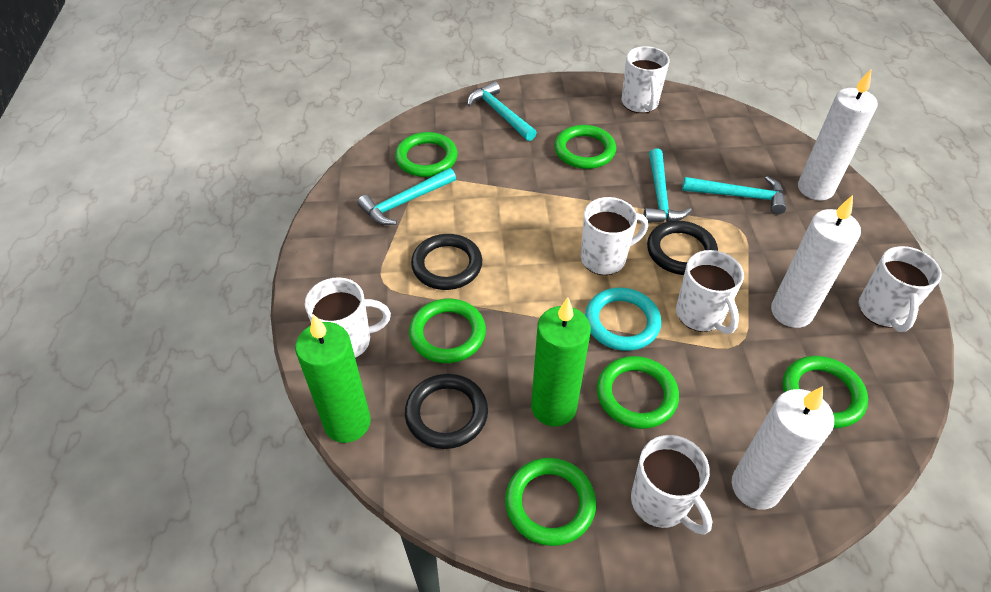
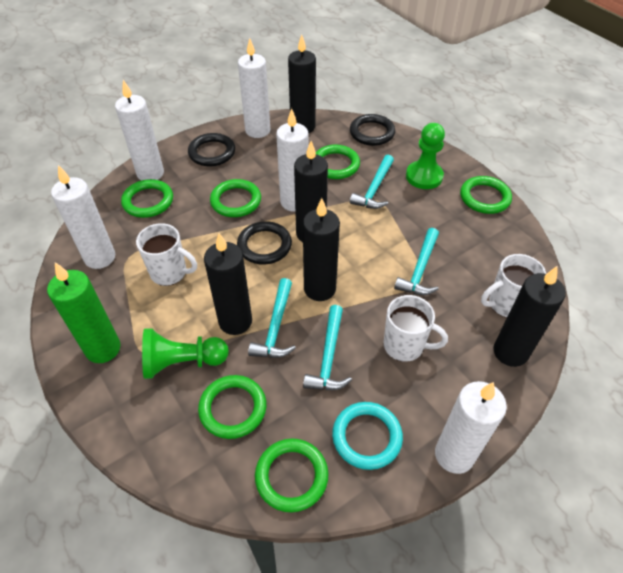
black candle: none = 0 -> [204,233,252,335] [288,34,316,133] [294,141,328,242] [303,198,340,301] [493,266,566,367] = 5
green candle: [295,314,371,443] [531,297,591,427] = 2 -> [47,262,121,363] = 1
green pawn: none = 0 -> [142,328,229,379] [406,123,445,189] = 2
white candle: [732,386,834,510] [771,195,861,328] [798,70,878,200] = 3 -> [51,165,115,269] [115,80,164,181] [238,38,270,138] [276,108,309,212] [435,381,507,474] = 5
white mug: [305,277,391,358] [581,197,648,275] [622,46,670,113] [631,435,713,535] [676,250,744,334] [859,246,942,332] = 6 -> [136,223,197,286] [384,295,448,362] [481,254,546,318] = 3

